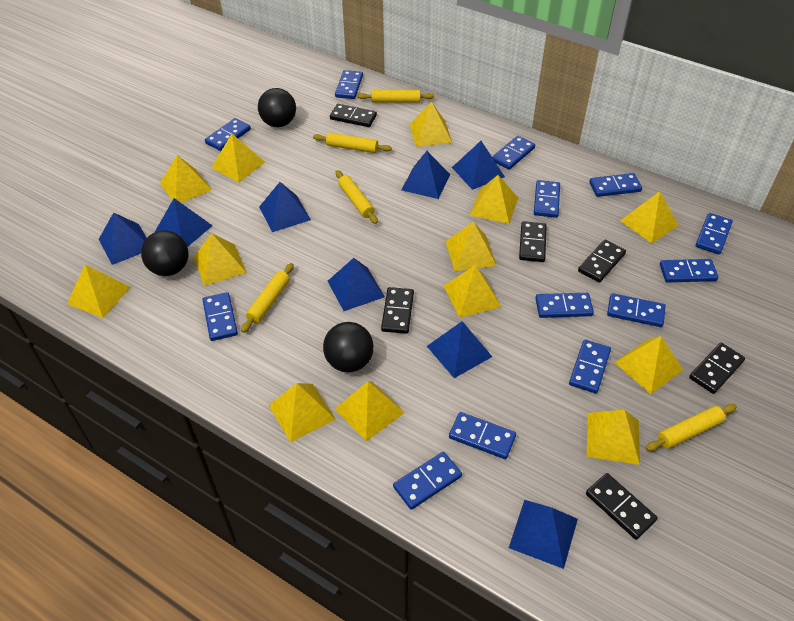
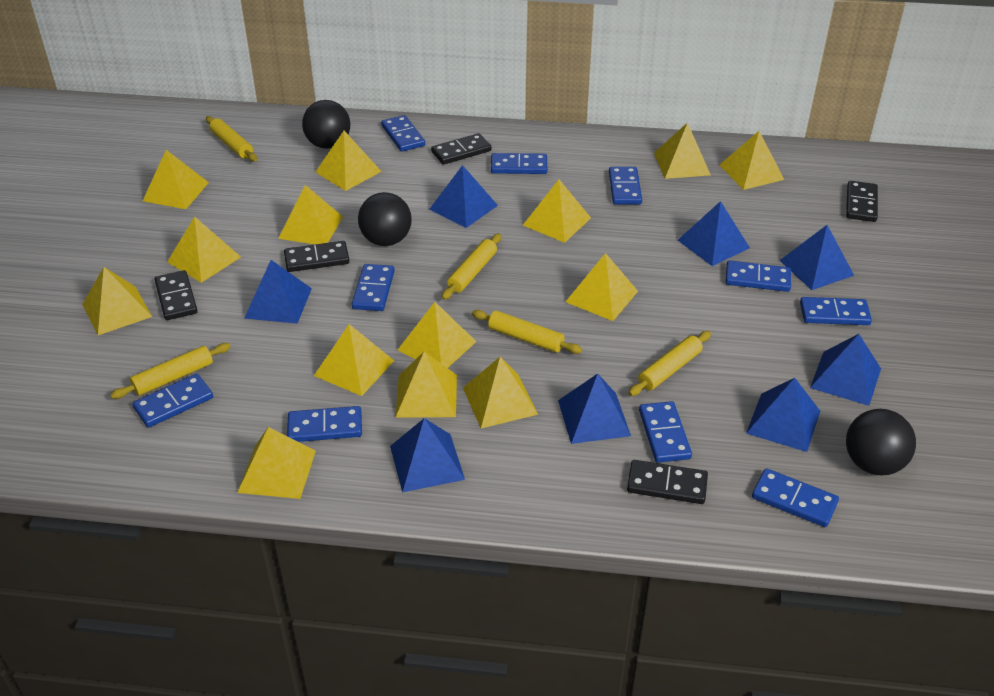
black domino: [330,104,377,127] [381,287,414,334] [519,221,547,262] [578,240,626,283] [586,473,658,540] [689,343,745,394] = 6 -> [155,270,198,320] [284,241,349,272] [431,133,492,165] [627,460,708,504] [846,181,878,222] = 5
blue domino: [202,292,238,341] [205,118,251,151] [335,70,363,99] [393,452,462,510] [449,412,516,459] [492,136,535,170] [534,180,560,218] [535,293,594,318] [569,340,611,394] [589,173,642,197] [607,293,666,327] [660,259,719,283] [695,213,733,254] = 13 -> [132,374,213,428] [287,406,362,442] [352,264,395,311] [381,115,425,152] [491,153,547,174] [609,167,642,204] [639,401,692,463] [726,261,791,292] [752,468,839,527] [800,297,872,325] = 10
yellow pyramid: [67,265,130,318] [160,155,212,203] [194,234,247,286] [211,134,265,182] [269,383,336,442] [335,381,405,441] [409,102,452,147] [444,265,501,318] [446,222,497,271] [470,175,518,224] [587,410,640,465] [614,336,683,394] [620,191,679,243] = 13 -> [82,267,152,335] [143,150,209,209] [167,216,241,283] [237,427,316,499] [278,185,343,244] [314,324,394,396] [316,131,382,191] [395,352,457,418] [398,302,477,368] [463,357,538,428] [523,180,591,243] [566,253,638,321] [654,122,711,179] [719,131,784,190] = 14

